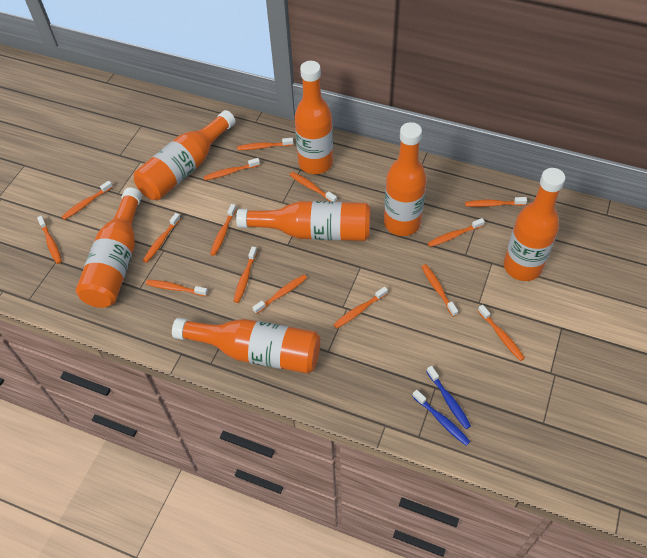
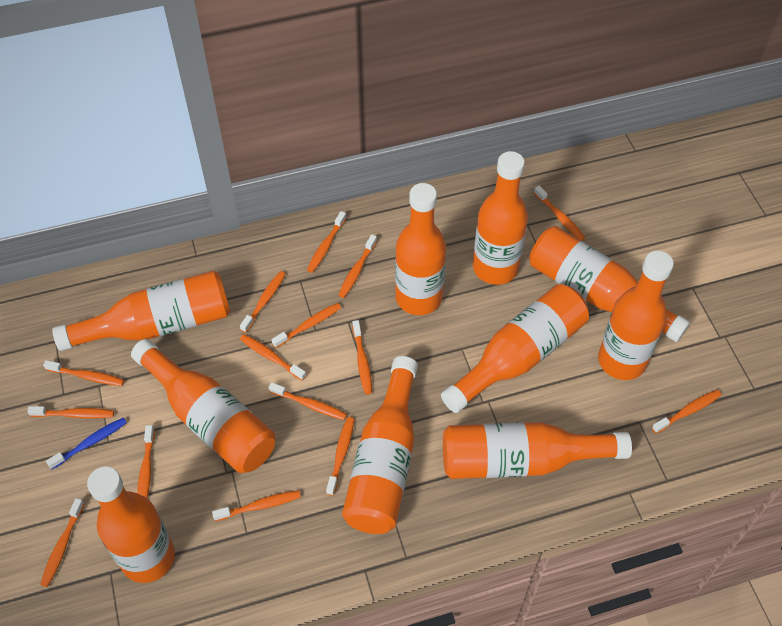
blue toothbrush: [412,390,471,446] [426,366,471,429] = 2 -> [46,417,127,470] = 1
orange bottle: [76,188,142,308] [134,110,236,200] [172,318,320,374] [236,201,370,241] [294,61,333,174] [384,122,427,236] [504,168,565,281] = 7 -> [52,271,230,351] [87,466,175,583] [131,339,275,473] [342,356,418,534] [395,183,446,315] [441,284,589,413] [443,422,632,479] [473,151,528,285] [529,226,690,342] [598,251,674,380] = 10

